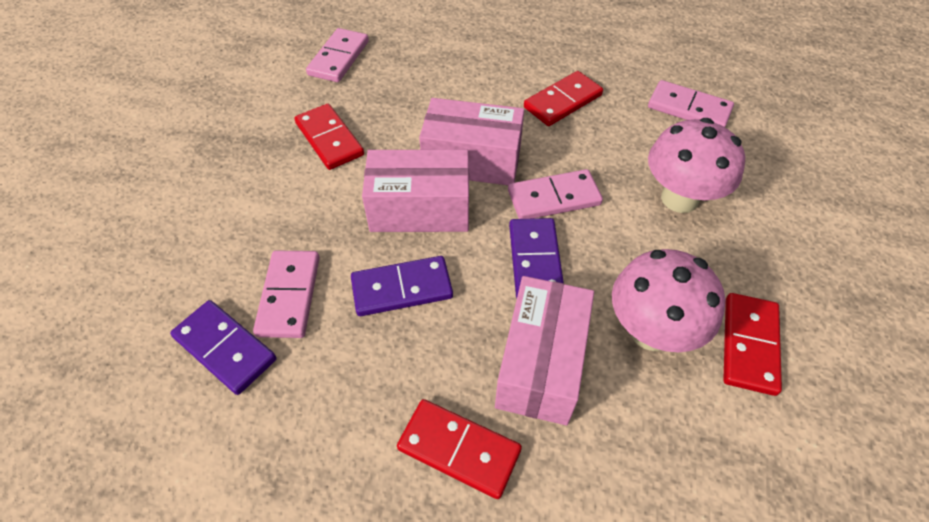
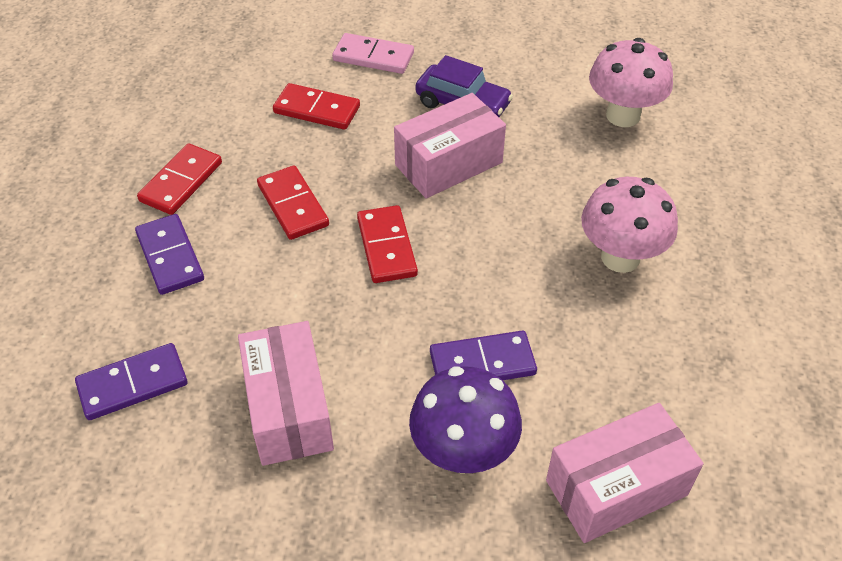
pink domino: [253,251,320,338] [306,28,369,82] [508,169,603,219] [648,80,734,127] = 4 -> [332,33,414,74] = 1
purple car: none = 0 -> [415,55,513,117] = 1
purple mushroom: none = 0 -> [409,366,522,474] = 1

